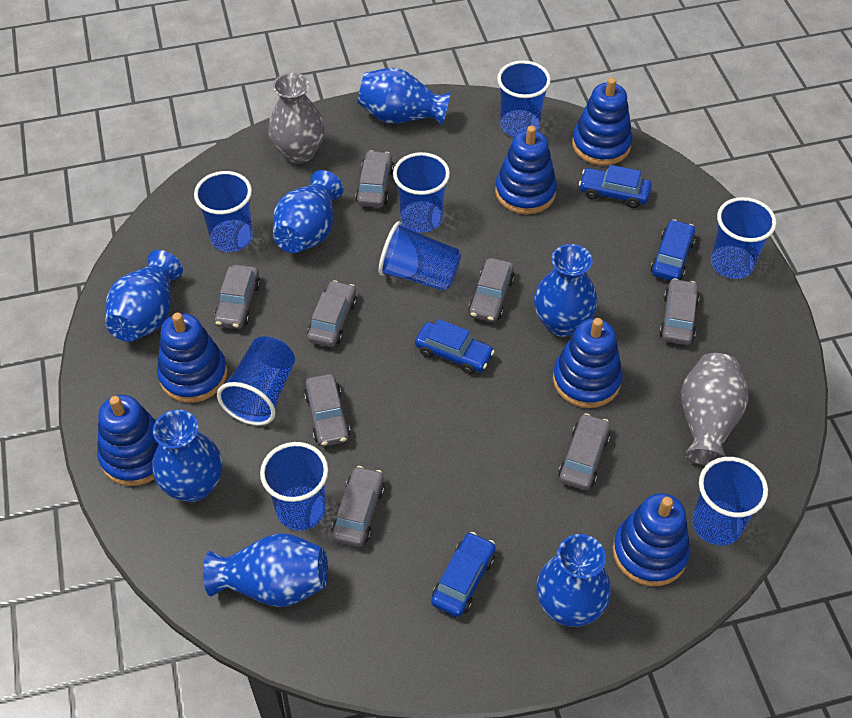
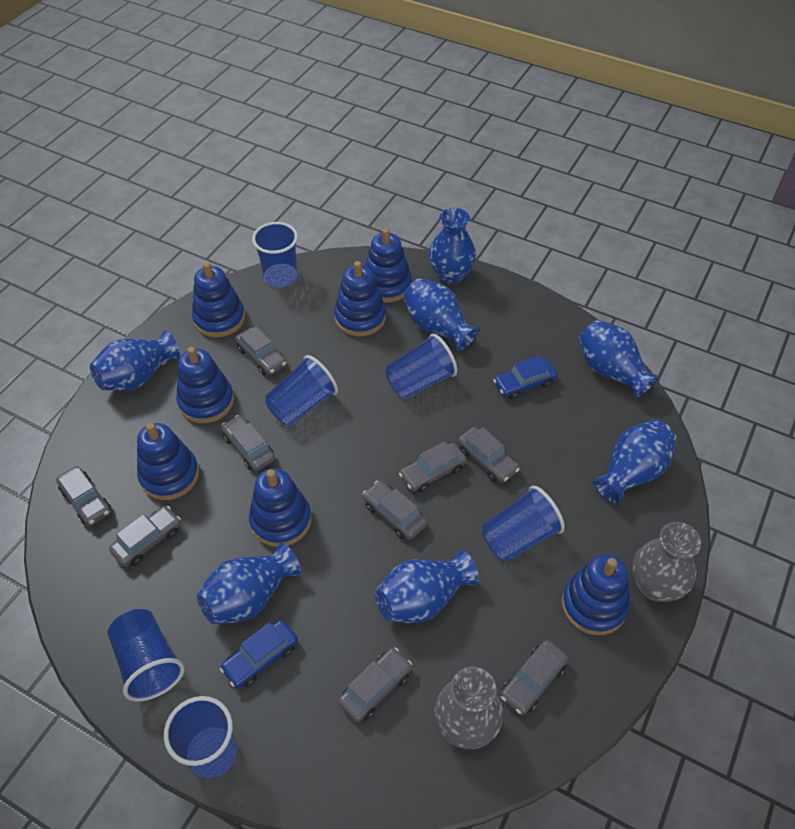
blue car: [415,319,495,374] [431,532,496,617] [579,165,652,208] [651,219,695,281] = 4 -> [220,620,298,688] [493,356,558,399] = 2
blue cup: [194,171,253,252] [217,336,295,425] [260,442,328,531] [378,221,461,291] [393,152,450,233] [497,60,551,137] [692,457,768,545] [711,197,776,279] = 8 -> [108,609,185,701] [164,696,237,778] [252,222,298,287] [265,355,338,425] [385,334,457,399] [482,486,565,562] = 6
blue stacking toy: [97,395,159,486] [157,313,228,403] [495,126,557,214] [553,318,623,408] [572,77,632,166] [613,493,690,586] = 6 -> [137,423,199,500] [176,346,234,423] [192,262,245,338] [249,468,311,547] [334,261,386,337] [365,228,412,303] [561,554,630,635] = 7
grey car: [214,265,261,329] [304,374,350,447] [307,280,357,347] [332,466,385,547] [356,150,394,208] [468,258,515,322] [558,413,610,490] [659,278,700,345] = 8 -> [56,466,111,526] [109,506,181,567] [221,415,275,471] [235,326,287,375] [338,648,412,722] [363,481,427,540] [399,441,467,493] [458,427,520,483] [500,640,569,715] = 9

